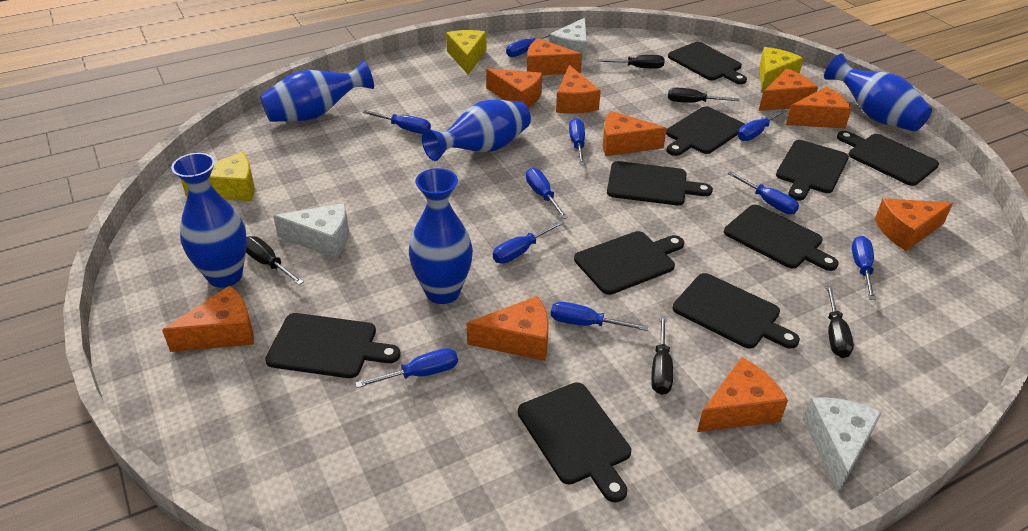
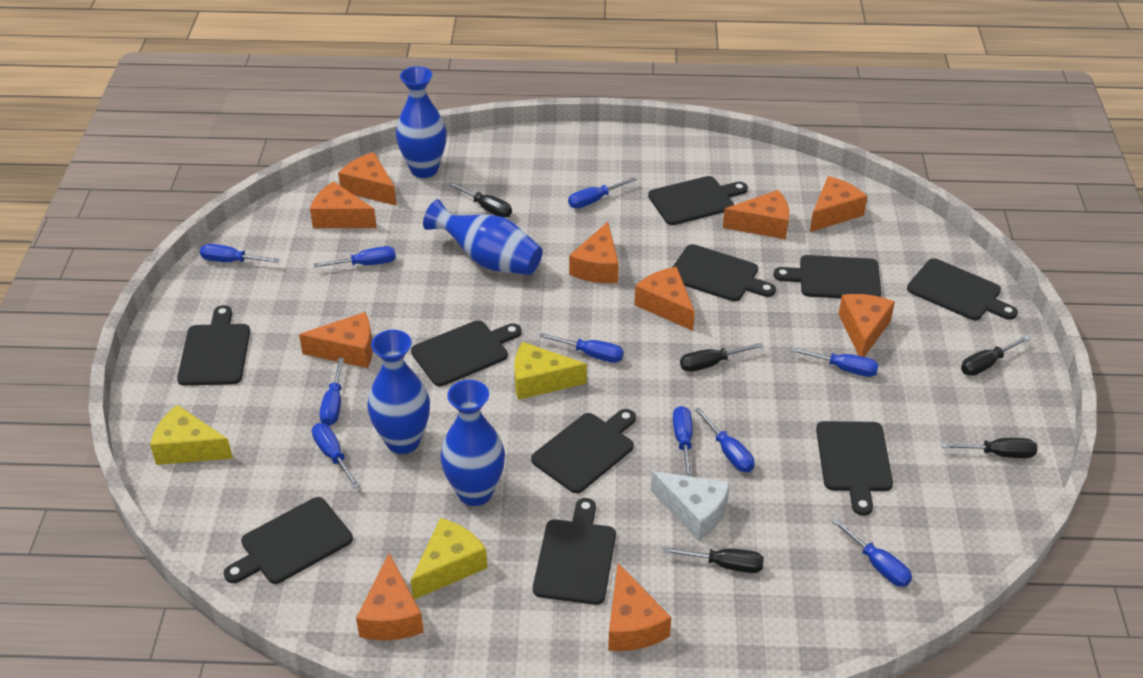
blue vase: [171,153,247,288] [260,60,374,122] [409,168,473,304] [422,100,531,161] [824,54,932,132] = 5 -> [367,330,430,454] [396,66,447,178] [423,199,543,275] [440,380,505,506] = 4
white cheese: [273,203,349,259] [549,18,587,61] [803,397,882,494] = 3 -> [651,471,730,541] = 1

